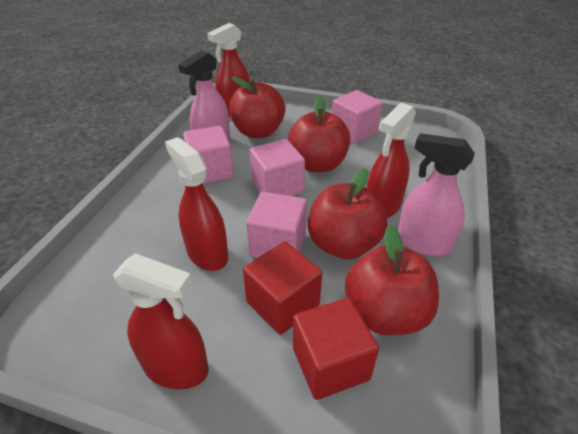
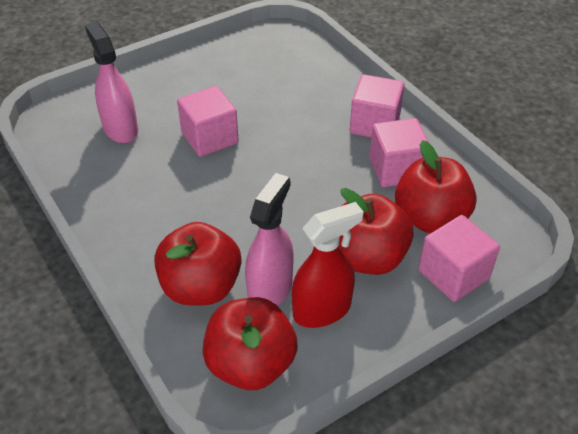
red cube: [243,242,322,335] [293,298,379,400] = 2 -> none = 0
red spray bottle: [113,253,209,389] [165,137,228,271] [207,23,250,117] [367,103,416,218] = 4 -> [292,202,364,328] = 1

